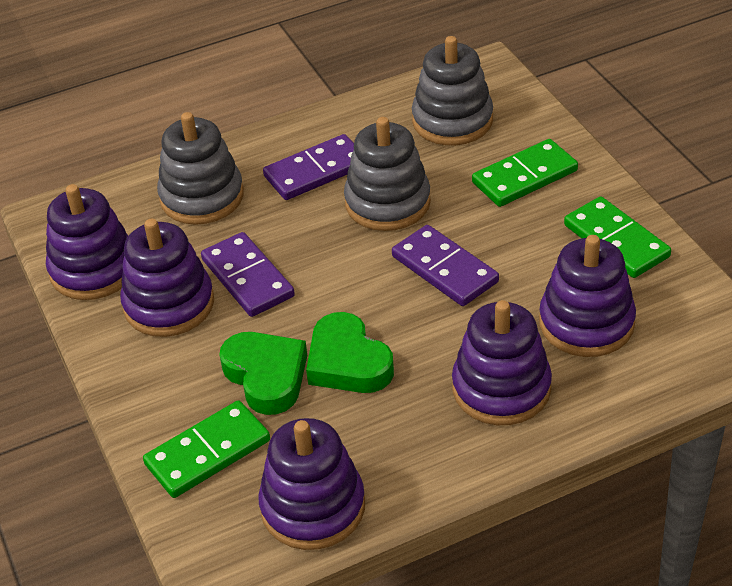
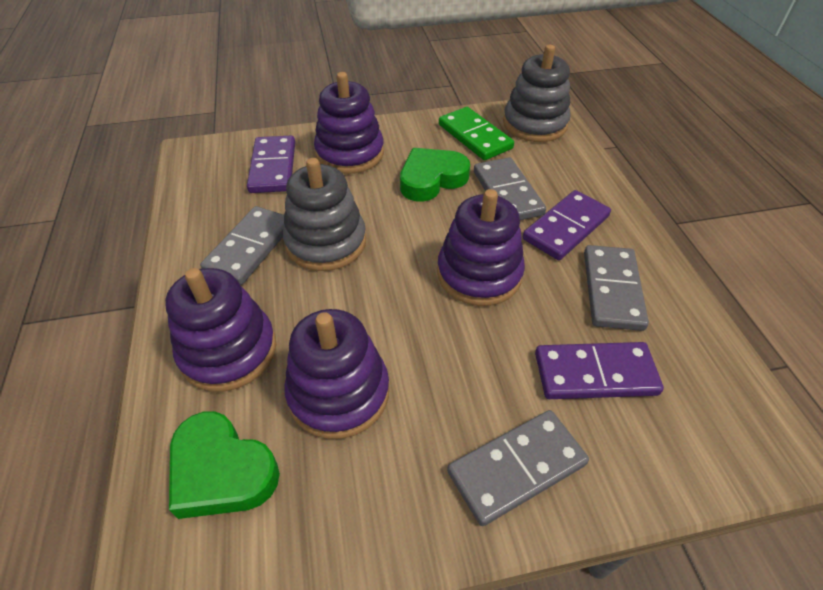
green domino: [143,400,270,498] [472,139,578,207] [564,196,671,278] = 3 -> [439,107,514,160] = 1
grey domino: none = 0 -> [200,206,284,285] [447,410,589,526] [474,157,546,220] [584,245,649,331] = 4
grey stacking toy: [157,112,244,225] [344,117,431,231] [412,36,493,145] = 3 -> [283,158,366,271] [503,45,571,142] = 2
purple stacking toy: [46,184,128,300] [120,219,214,337] [258,418,365,550] [452,300,552,425] [539,235,636,357] = 5 -> [165,268,276,392] [284,309,389,439] [314,72,384,174] [437,189,525,306] = 4

